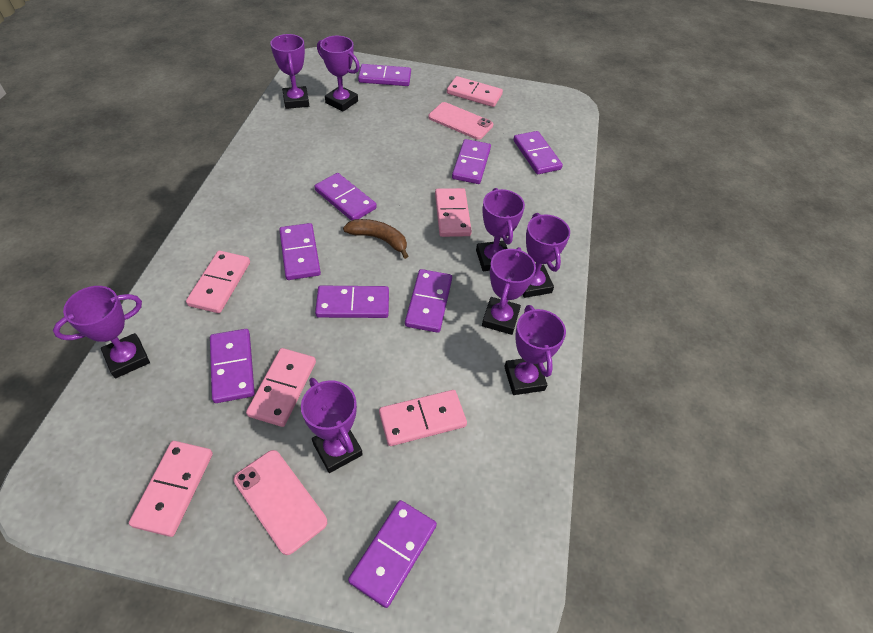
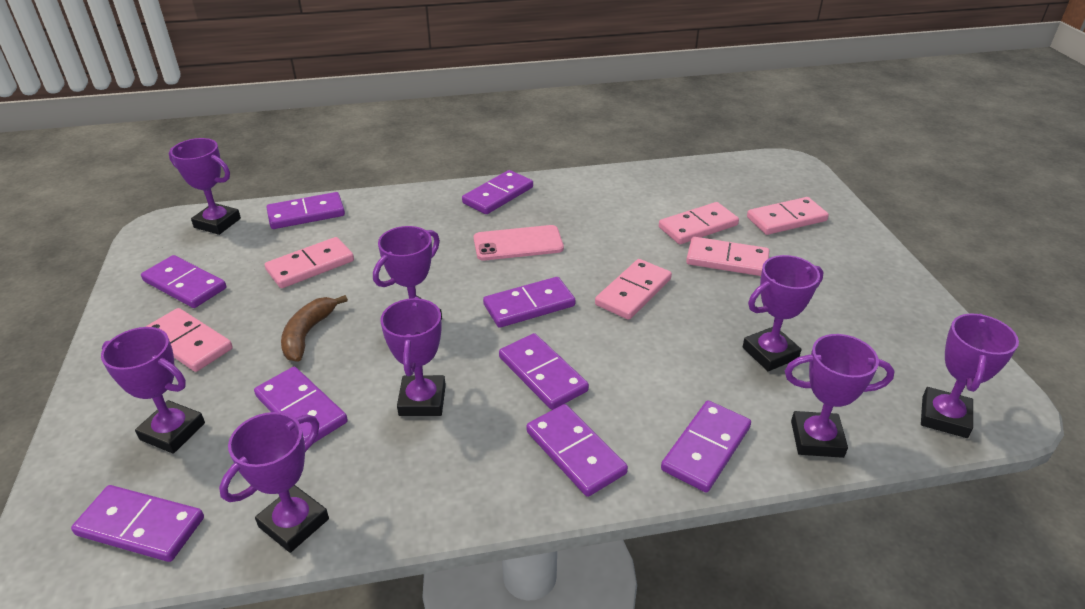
pink phone: [233,450,327,555] [428,102,493,140] = 2 -> [474,225,564,261] = 1

